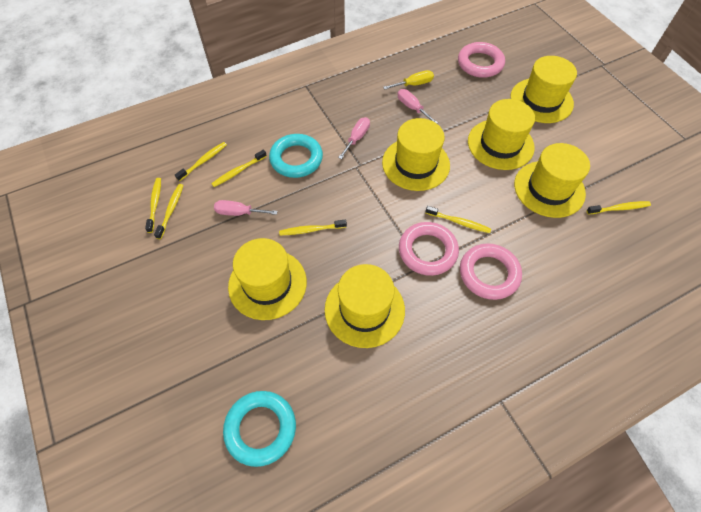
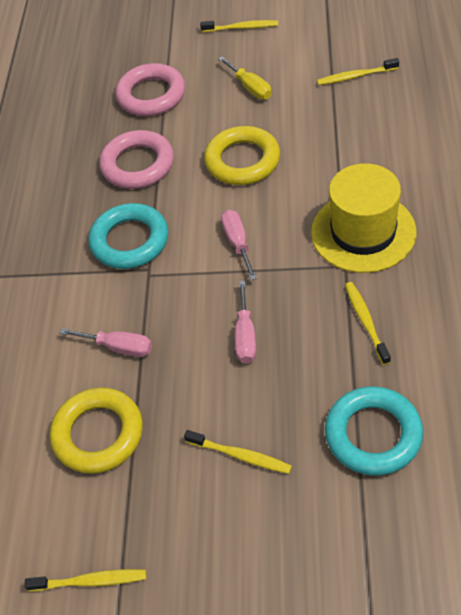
pink ring: [399,222,459,276] [458,42,505,78] [460,243,522,300] = 3 -> [99,130,174,189] [115,63,185,116] = 2
yellow hat: [228,238,307,320] [325,264,405,348] [382,118,450,191] [468,99,535,170] [510,56,577,123] [514,143,590,218] = 6 -> [311,164,417,273] = 1
yellow ring: none = 0 -> [50,387,143,474] [204,126,280,185] = 2
yellow toothbrush: [145,178,161,233] [154,184,183,239] [175,142,227,181] [211,150,267,187] [279,220,347,236] [425,206,491,233] [586,201,651,215] = 7 -> [24,569,146,591] [184,430,292,474] [200,20,278,32] [317,58,399,85] [345,282,391,365] = 5

